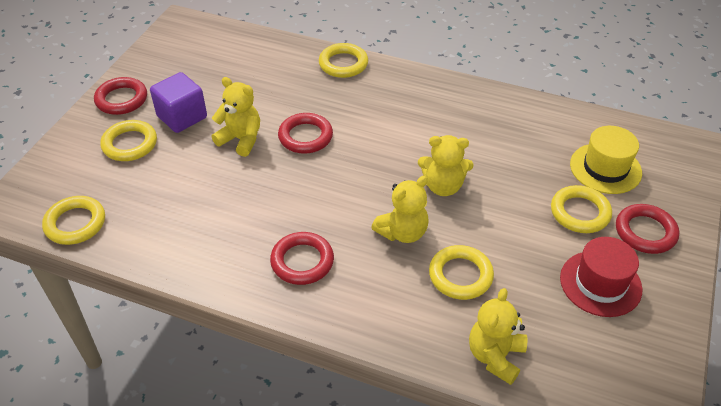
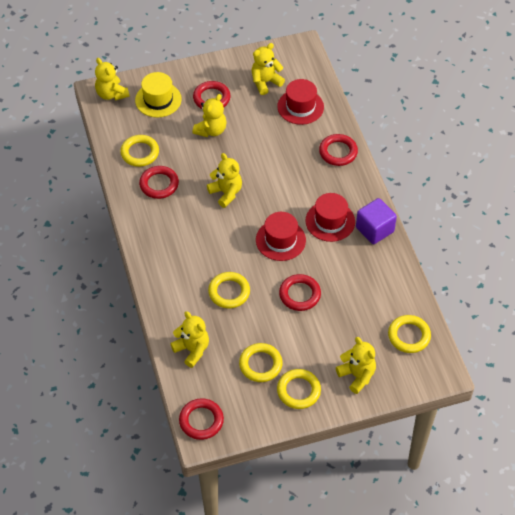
red hat: [560,237,642,317] = 1 -> [256,212,306,261] [277,79,324,125] [305,193,355,242] = 3
red ring: [94,77,147,115] [270,232,334,285] [278,113,333,154] [616,204,679,254] = 4 -> [139,166,179,199] [179,398,224,440] [193,81,231,109] [279,274,321,311] [319,134,358,166] = 5
yellow teddy bear: [212,77,260,157] [371,176,429,243] [418,135,473,196] [469,288,527,385] = 4 -> [95,58,129,101] [170,311,209,368] [192,94,227,137] [207,153,242,208] [252,43,285,95] [336,337,376,394] = 6

